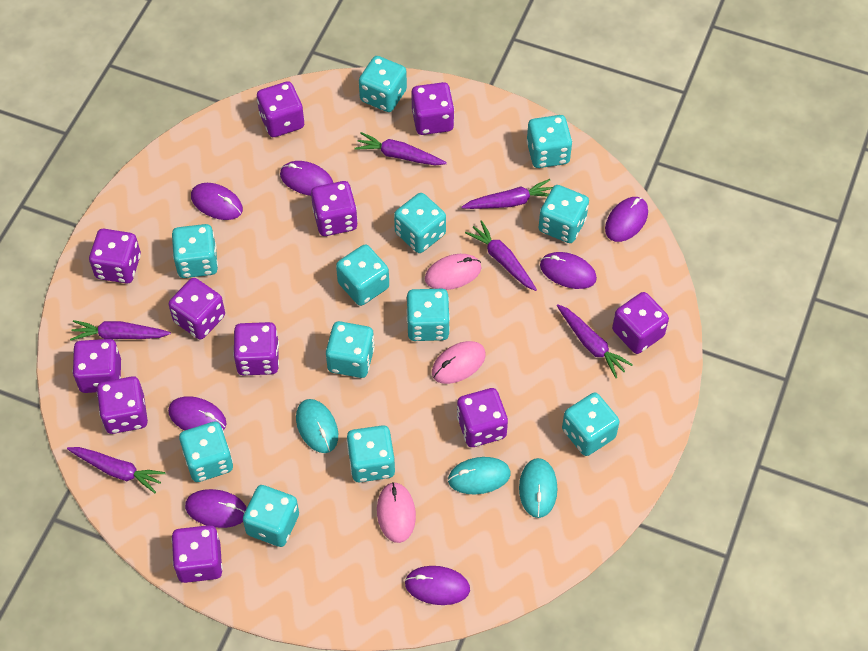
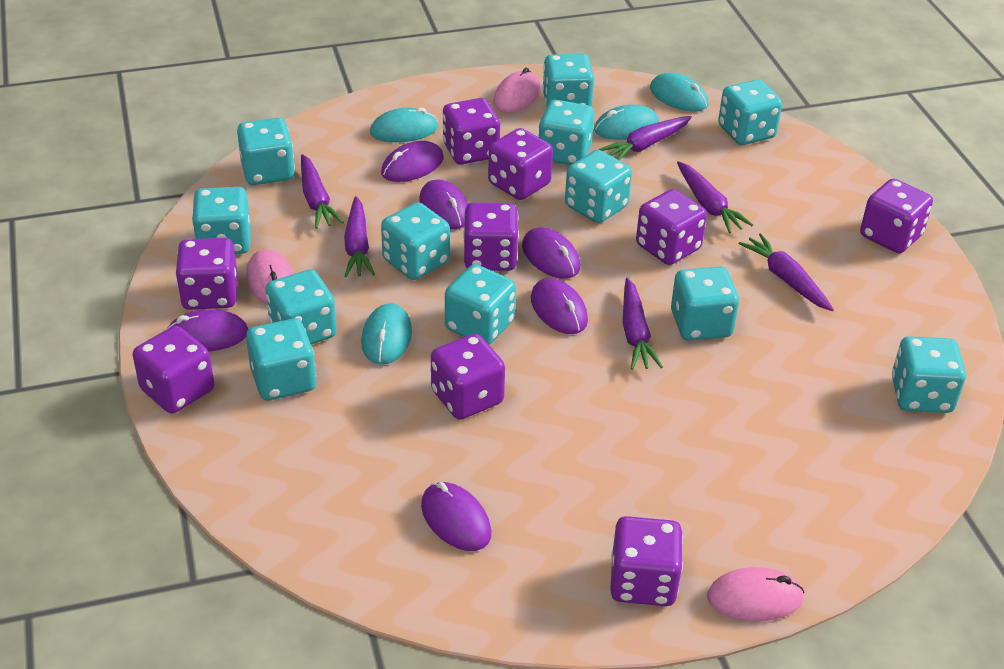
purple dice: [73,339,121,393] [89,229,141,284] [97,376,148,434] [168,278,225,339] [172,525,223,583] [233,322,279,375] [257,81,304,137] [311,181,358,236] [411,82,454,135] [457,388,508,447] [612,292,669,354] = 11 -> [133,326,214,413] [176,238,238,310] [431,334,505,420] [443,98,500,165] [463,202,519,271] [488,128,553,200] [610,516,683,606] [636,189,707,265] [860,179,933,253] = 9
purple mouse: [168,396,226,431] [185,489,247,528] [191,183,243,220] [280,161,333,196] [405,566,470,605] [540,252,597,289] [605,197,648,242] = 7 -> [166,309,248,352] [381,141,444,182] [420,179,468,229] [421,482,491,551] [522,228,580,279] [531,278,588,334] = 6
turquoise mouse: [296,399,338,453] [448,457,511,494] [519,458,557,518] = 3 -> [361,303,412,365] [370,108,438,142] [594,105,659,140] [650,73,708,112] = 4

